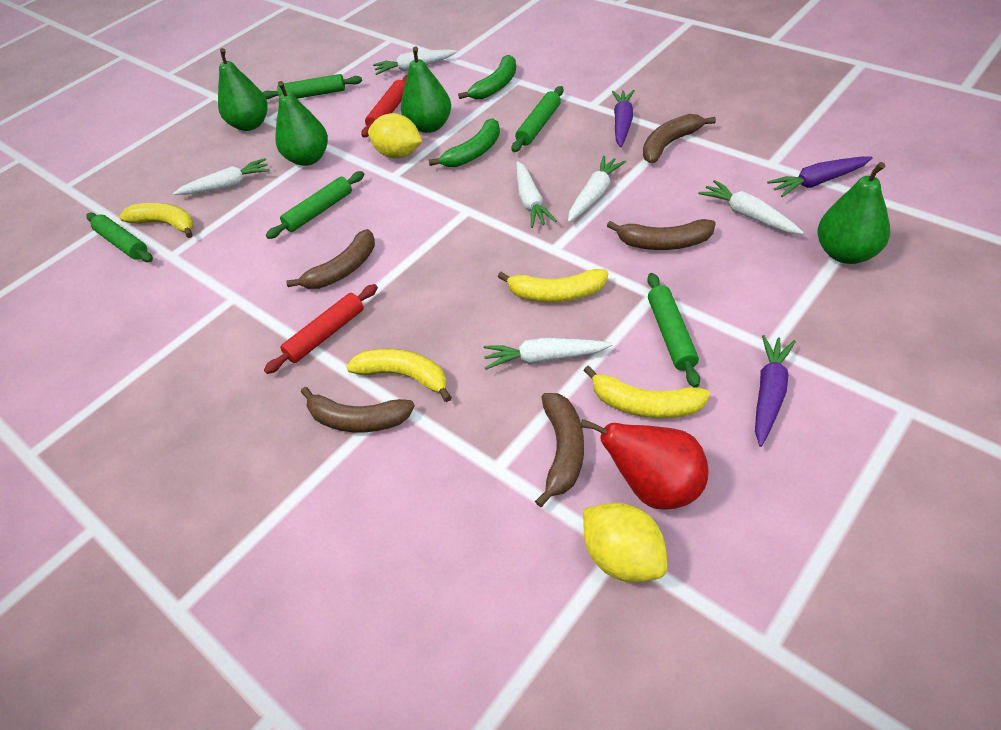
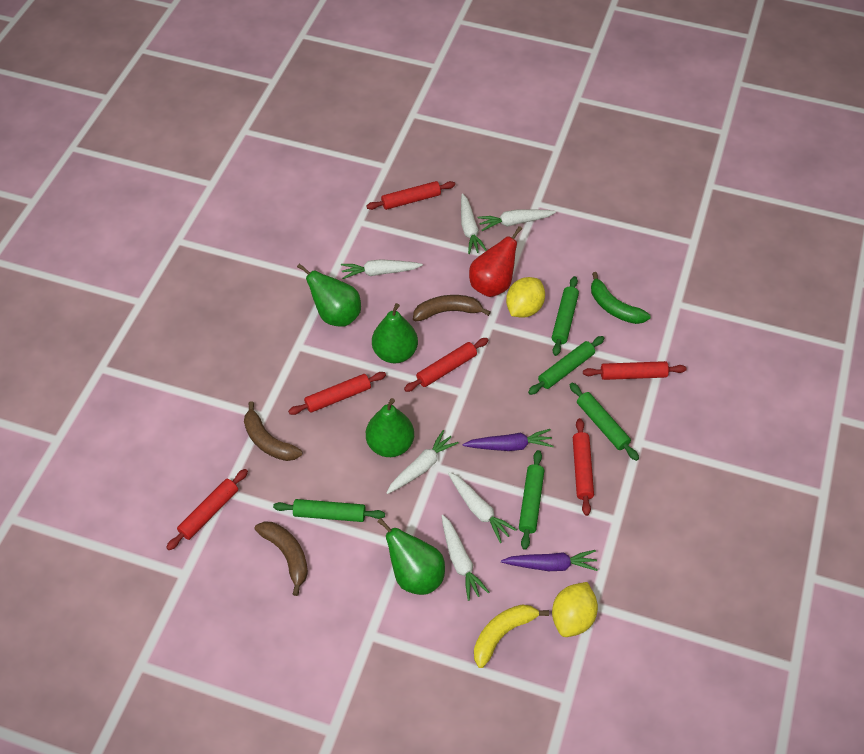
brown banana: [286,229,375,289] [301,387,415,432] [535,393,584,507] [607,219,716,250] [643,114,716,163] = 5 -> [244,401,302,461] [255,522,308,596] [413,295,491,321] = 3
green banana: [429,118,500,167] [458,55,516,99] = 2 -> [591,272,650,324] = 1
purple carrot: [612,90,635,147] [755,335,796,447] [767,156,873,197] = 3 -> [462,429,554,451] [501,550,598,571] = 2
red rolling pin: [264,284,378,374] [361,75,407,138] = 2 -> [166,469,248,550] [288,372,386,415] [366,181,455,210] [404,338,489,392] [573,418,594,516] [583,361,687,380] = 6
yellow banana: [119,203,194,238] [346,348,452,402] [498,269,608,302] [583,366,710,418] = 4 -> [474,604,549,668] = 1

